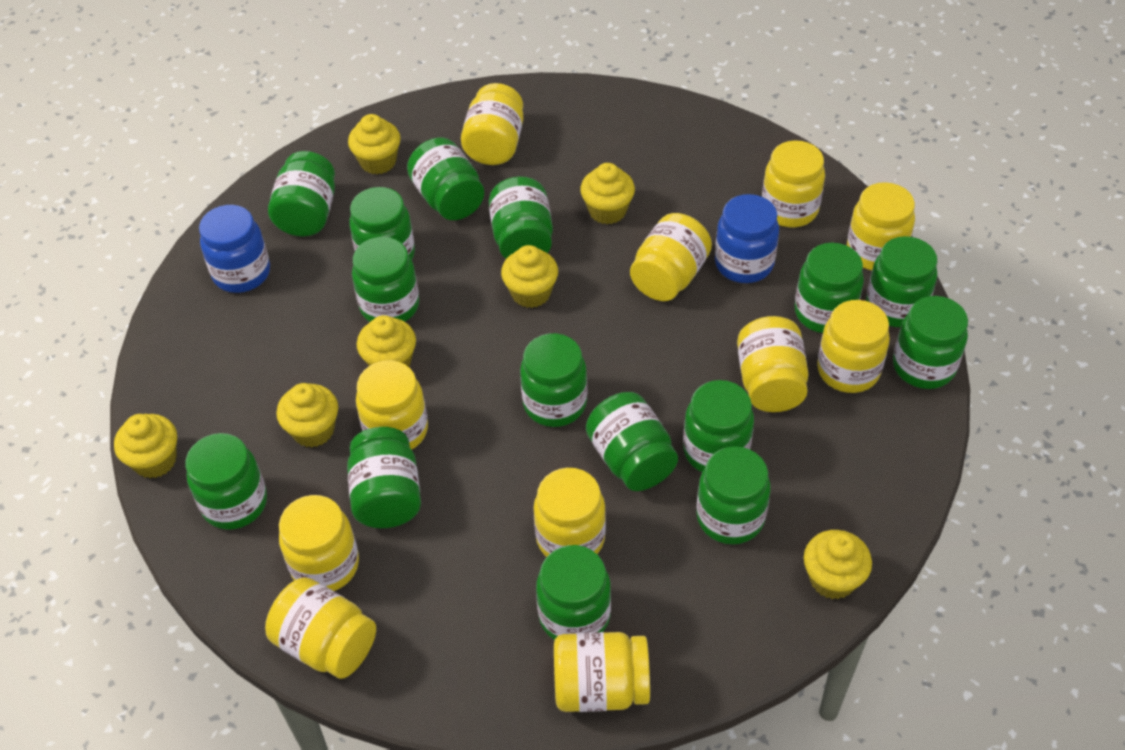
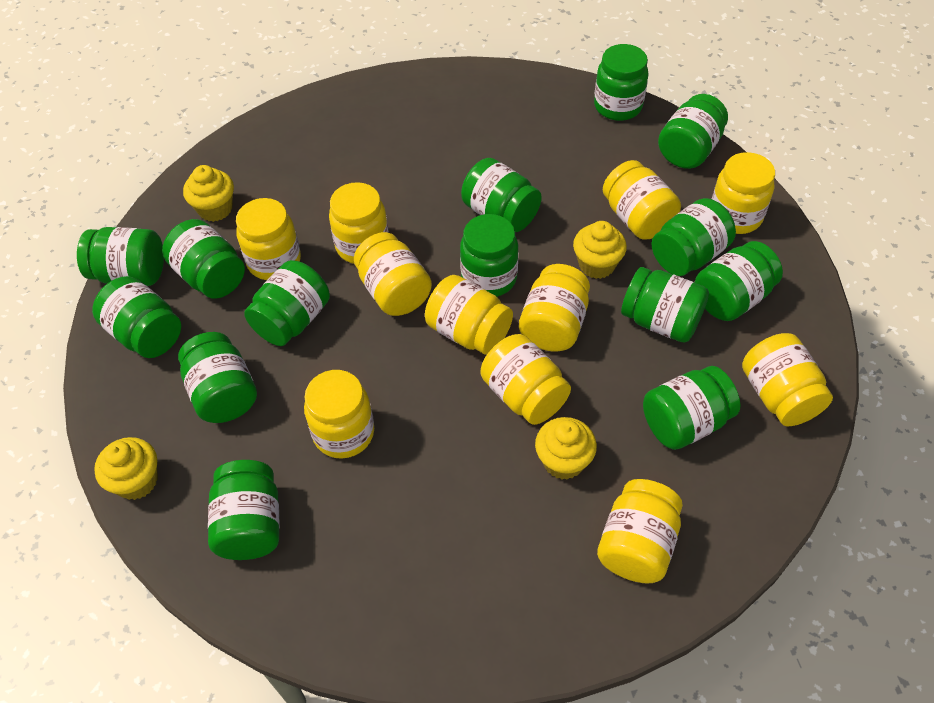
blue jar: [199,205,270,293] [715,194,779,283] = 2 -> none = 0
green jar: [185,433,267,530] [268,151,335,237] [347,427,421,528] [349,187,415,260] [352,237,419,322] [407,138,484,220] [489,177,553,259] [520,333,587,427] [536,545,611,640] [586,392,678,491] [683,380,754,472] [696,446,771,544] [795,243,864,333] [866,236,937,327] [893,296,968,389] = 15 -> [77,227,164,286] [92,276,181,358] [162,219,245,299] [178,332,257,423] [208,460,280,560] [244,260,330,346] [460,214,519,297] [461,158,542,232] [594,44,649,121] [621,267,709,343] [643,366,740,450] [652,198,736,276] [658,94,728,169] [695,241,783,321] = 14
yellow cupcake: [114,414,177,478] [276,383,338,448] [348,114,401,174] [357,315,416,367] [501,245,558,308] [580,163,635,224] [804,530,872,599] = 7 -> [94,437,158,500] [183,165,234,222] [535,417,597,480] [573,221,627,279] = 4

